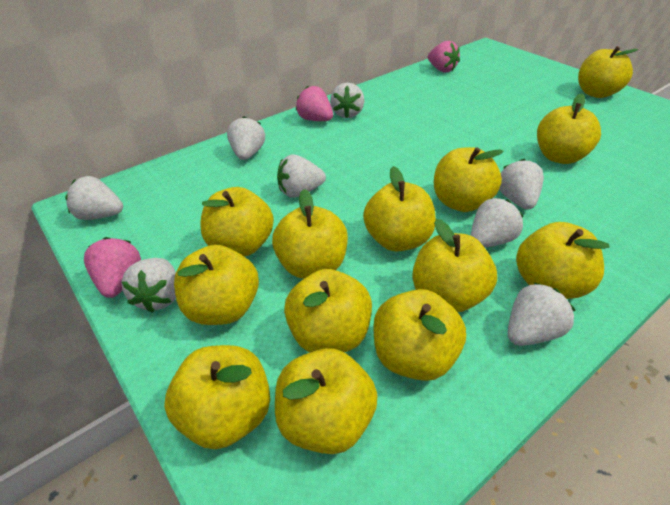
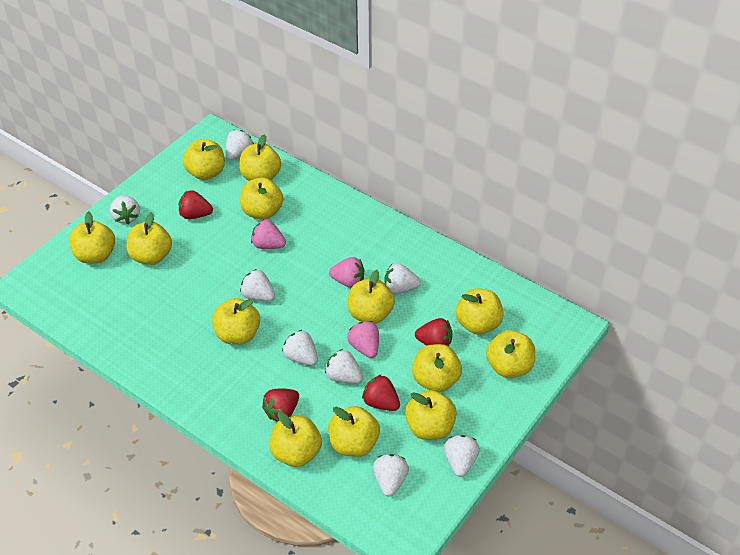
red strawberry: none = 0 -> [179,190,213,219] [262,388,299,422] [362,374,400,411] [415,318,452,346] = 4

